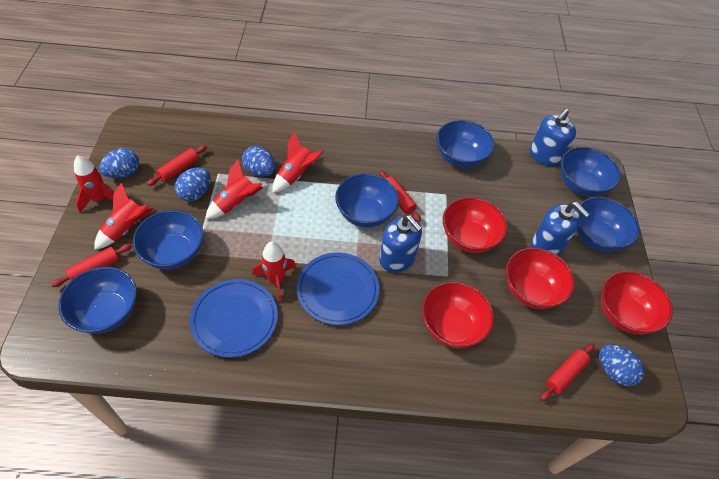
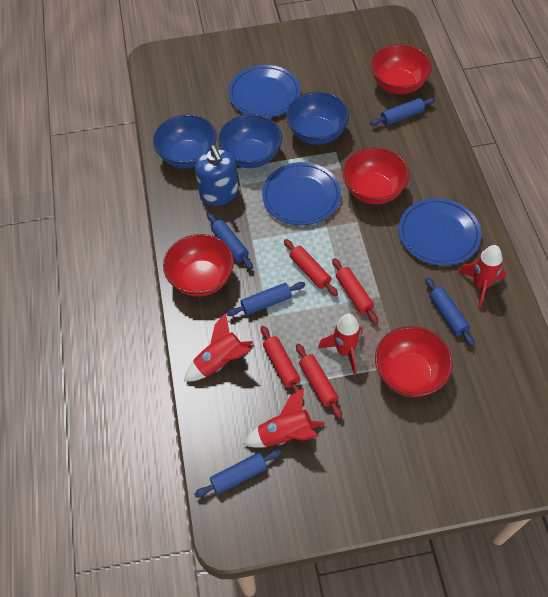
blue bowl: [58,267,137,334] [132,210,204,270] [335,173,399,228] [436,120,495,168] [561,147,621,197] [577,197,640,252] = 6 -> [153,114,217,169] [218,114,282,168] [286,92,349,145] = 3
blue egg: [99,148,139,179] [175,167,211,201] [242,146,275,177] [599,344,645,386] = 4 -> none = 0
blue plate: [190,279,278,358] [297,252,379,325] = 2 -> [228,65,301,118] [262,162,341,225] [398,198,481,266] = 3
blue rolling pin: none = 0 -> [194,450,282,498] [207,213,253,269] [227,282,305,316] [370,98,435,126] [425,277,475,346] = 5
blue soap dispenser: [379,215,422,273] [530,109,576,167] [531,202,590,256] = 3 -> [195,145,238,206] = 1
red rocket: [74,155,114,213] [94,182,154,250] [205,159,263,219] [252,241,296,302] [272,132,324,193] = 5 -> [184,313,253,382] [243,388,325,448] [318,314,363,375] [458,245,506,308] = 4

